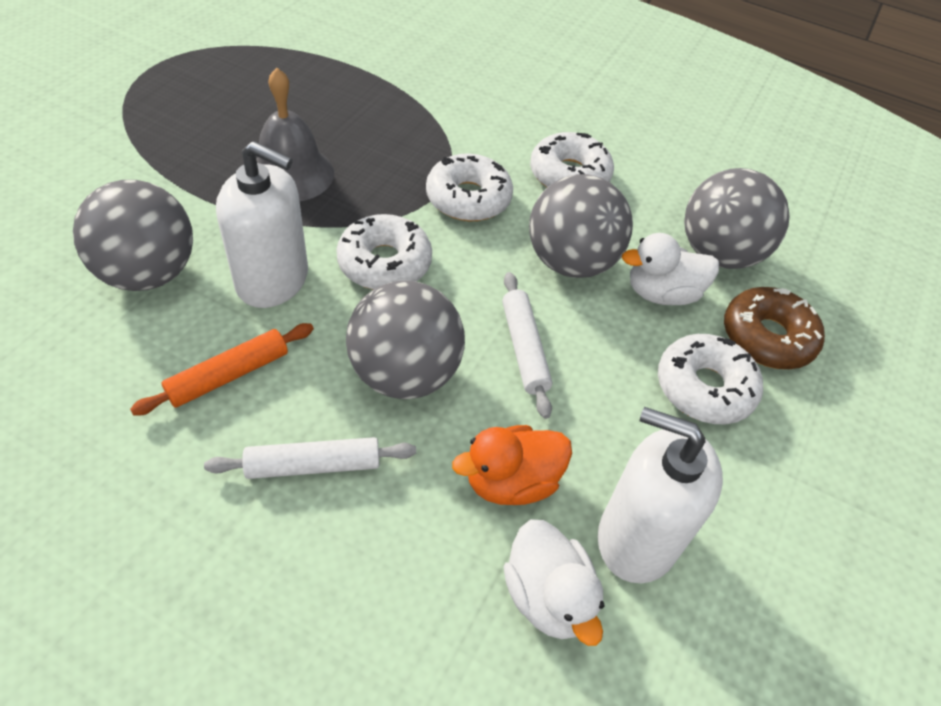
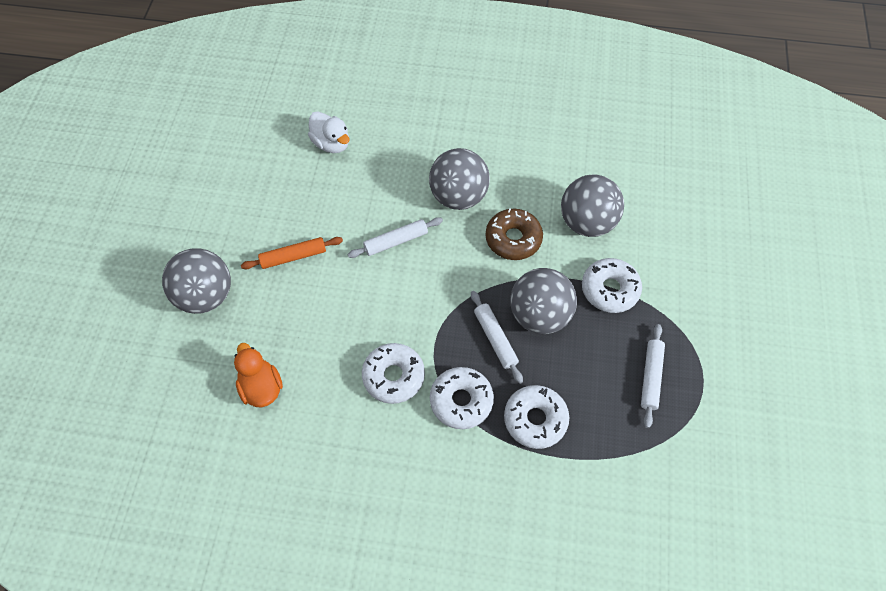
grey bell: [256,68,334,201] = 1 -> none = 0
white duck: [504,519,604,646] [622,233,719,305] = 2 -> [308,112,349,153] = 1
white rolling pin: [204,437,416,479] [502,272,552,419] = 2 -> [347,217,443,258] [471,291,523,384] [641,324,665,428] = 3
white soap dispenser: [216,141,308,308] [598,407,723,583] = 2 -> none = 0

